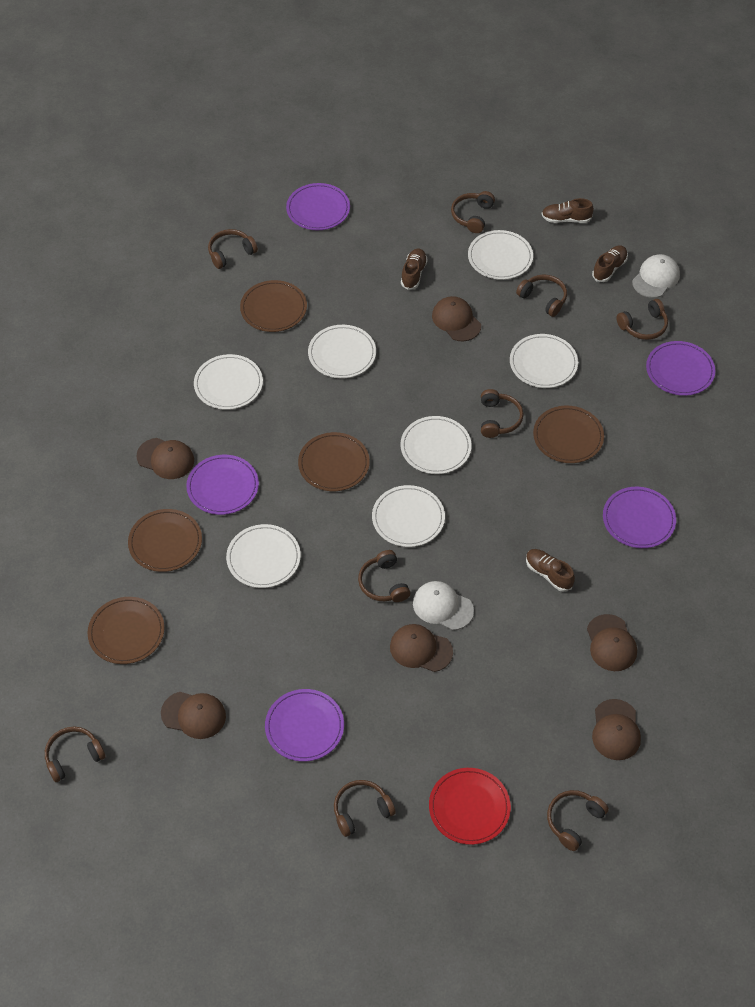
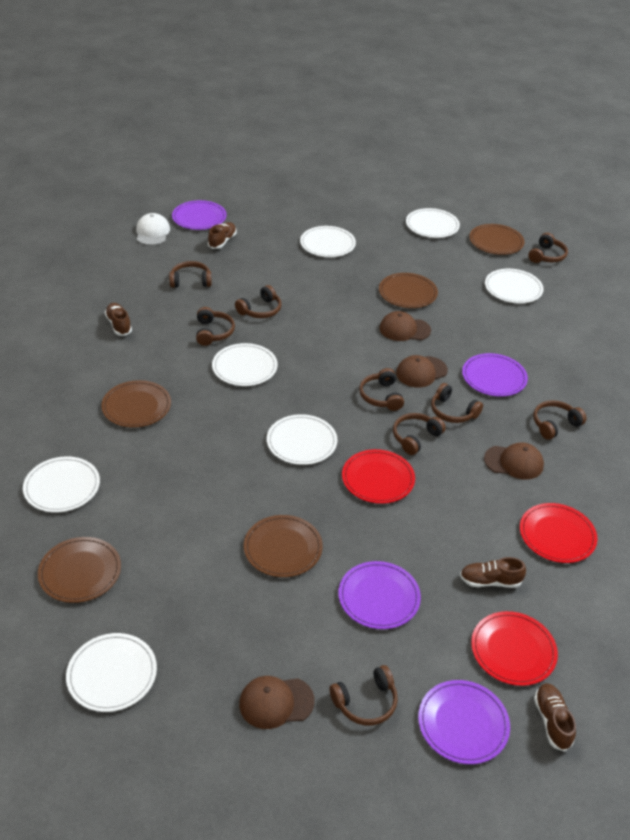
brown cap: [136,438,194,479] [161,692,226,739] [390,624,453,672] [432,296,481,341] [587,614,637,671] [592,699,641,760] = 6 -> [239,676,315,729] [380,311,431,341] [396,355,448,388] [484,442,544,480] = 4
purple plate: [186,455,259,515] [265,689,344,762] [286,183,350,230] [603,487,676,548] [646,341,715,396] = 5 -> [172,200,227,230] [338,561,421,629] [418,680,510,764] [462,353,528,397] = 4
red plate: [429,768,511,845] = 1 -> [342,449,415,504] [471,611,558,686] [520,503,597,563] = 3
white cap: [413,581,474,630] [632,254,680,298] = 2 -> [136,213,170,245] = 1

